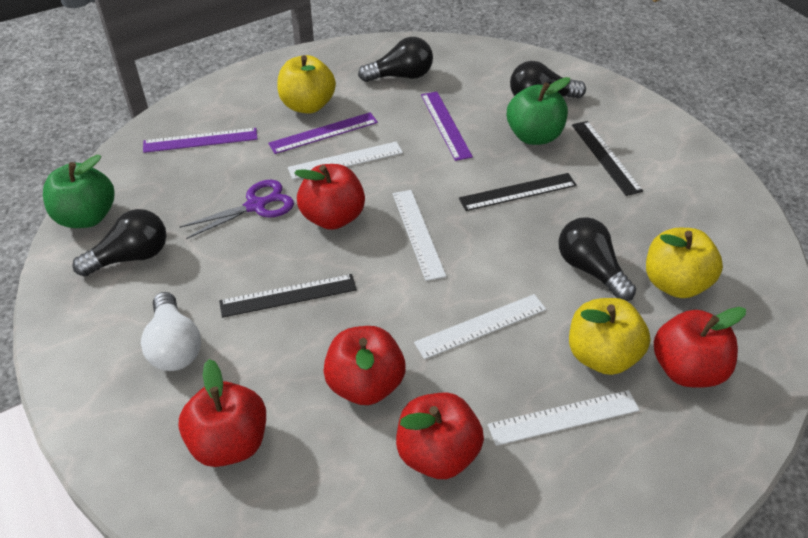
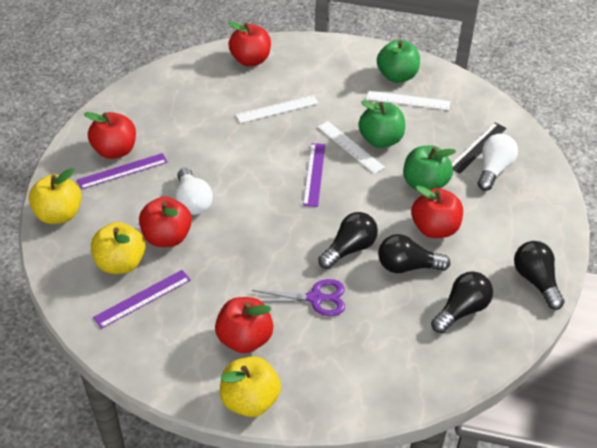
black ruler: [219,274,357,318] [459,173,577,211] [572,121,643,196] = 3 -> [452,123,507,173] = 1
green apple: [43,155,114,228] [507,77,570,145] = 2 -> [358,100,405,148] [377,40,420,83] [403,146,456,190] = 3
white light bulb: [141,292,201,371] = 1 -> [176,168,213,215] [478,134,518,191] = 2
white ruler: [288,141,403,179] [393,190,446,281] [414,294,546,359] [488,390,640,446] = 4 -> [236,95,318,123] [318,121,385,174] [366,91,450,110] = 3

